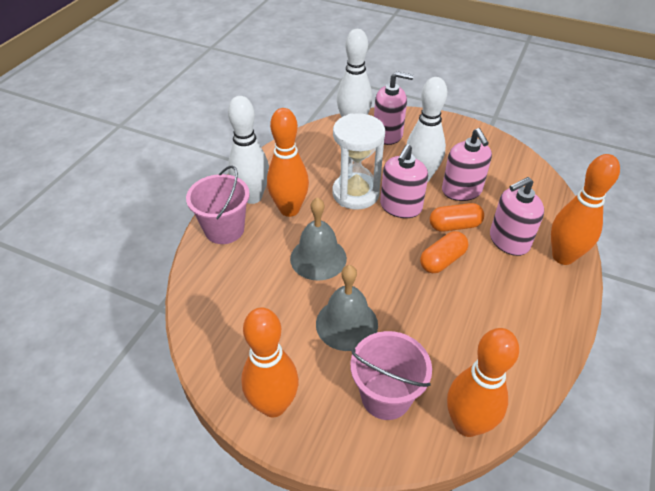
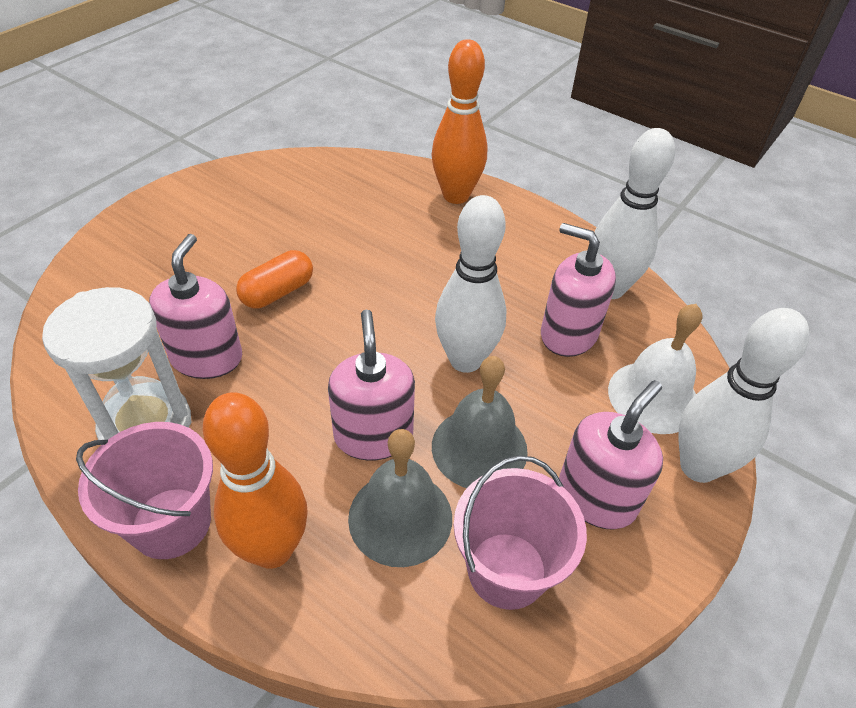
orange bowling pin: [241,307,299,417] [267,108,309,217] [447,328,519,437] [551,154,620,265] = 4 -> [203,392,308,569] [431,39,488,204] = 2
orange capsule: [420,231,468,273] [430,203,484,232] = 2 -> [236,250,313,309] = 1
white bell: none = 0 -> [608,304,702,434] = 1

